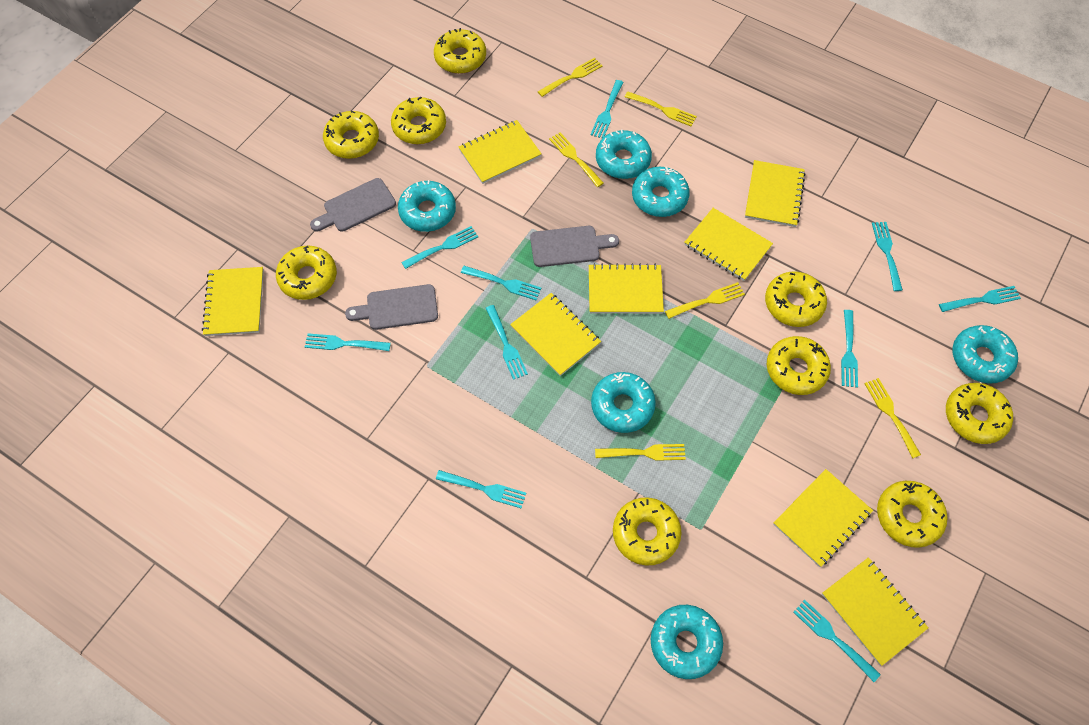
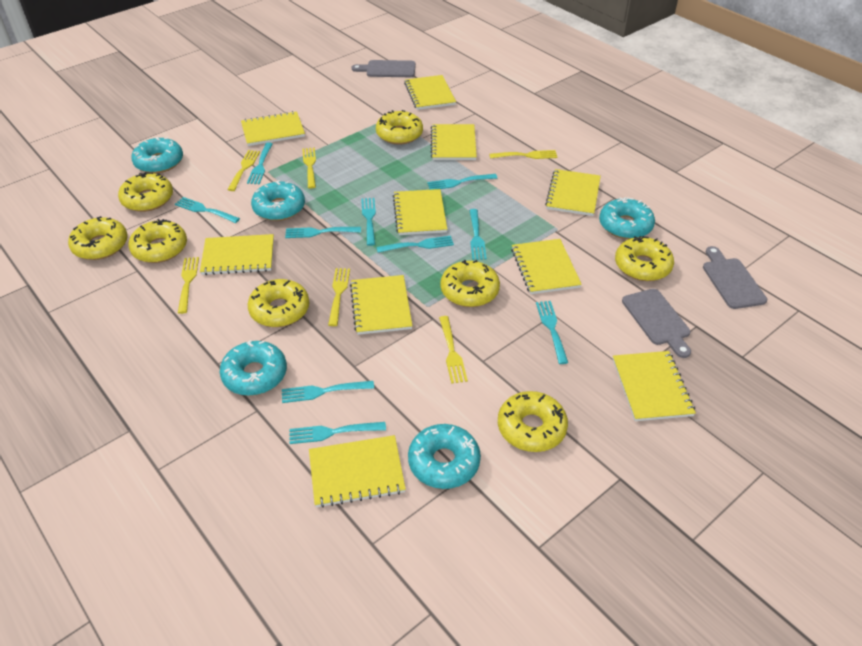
turquoise donut: [398,180,456,232] [591,372,656,433] [596,129,652,179] [632,167,690,217] [651,605,723,679] [952,325,1018,384] = 6 -> [131,137,183,173] [220,340,287,396] [251,180,305,221] [408,424,481,489] [599,197,655,239] = 5
yellow donut: [276,246,337,300] [323,110,379,159] [391,96,446,144] [434,28,486,74] [613,498,682,565] [765,271,827,327] [767,336,831,395] [877,481,948,548] [946,383,1013,444] = 9 -> [68,216,128,260] [118,172,173,212] [128,219,187,263] [248,279,309,327] [376,110,423,145] [440,260,500,307] [498,391,568,452] [615,236,674,281] = 8
yellow notebook: [202,267,264,336] [459,120,542,184] [510,293,601,376] [589,263,664,314] [684,208,773,281] [745,160,805,227] [773,469,873,567] [822,557,929,666] = 8 -> [200,234,274,275] [241,111,305,146] [309,435,406,508] [350,275,412,335] [393,189,447,235] [404,75,456,110] [431,124,477,160] [511,239,582,294] [545,169,601,216] [613,351,696,421] = 10

